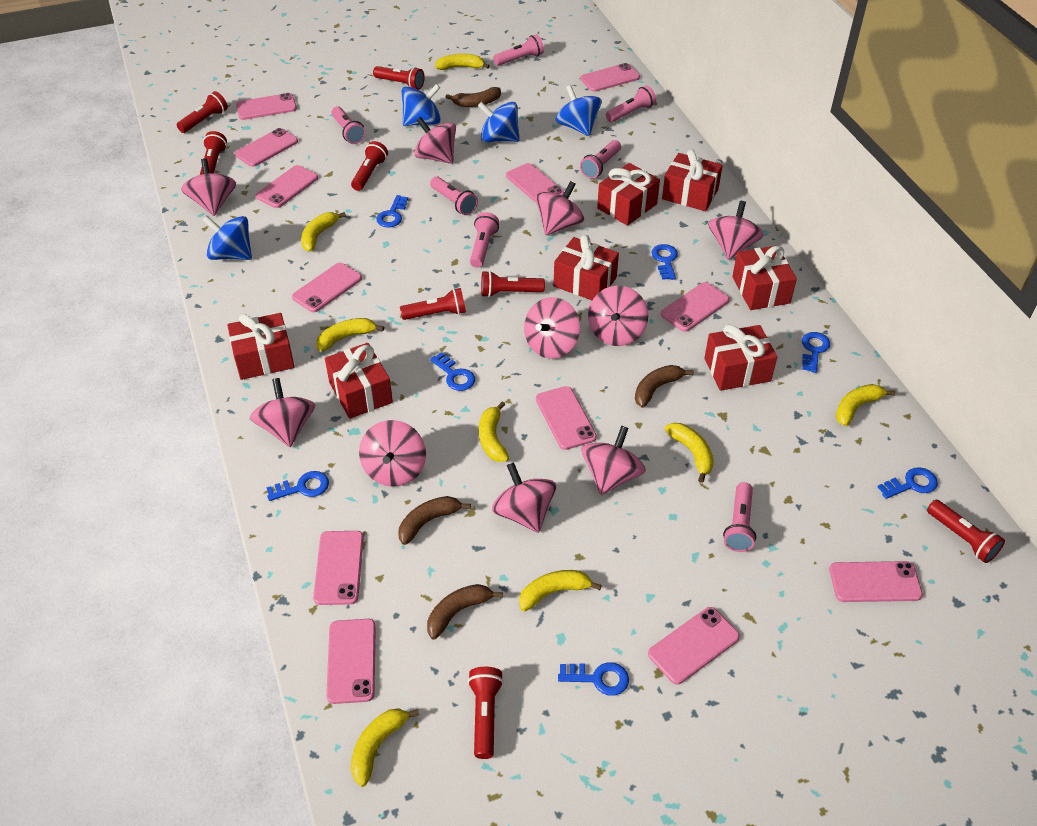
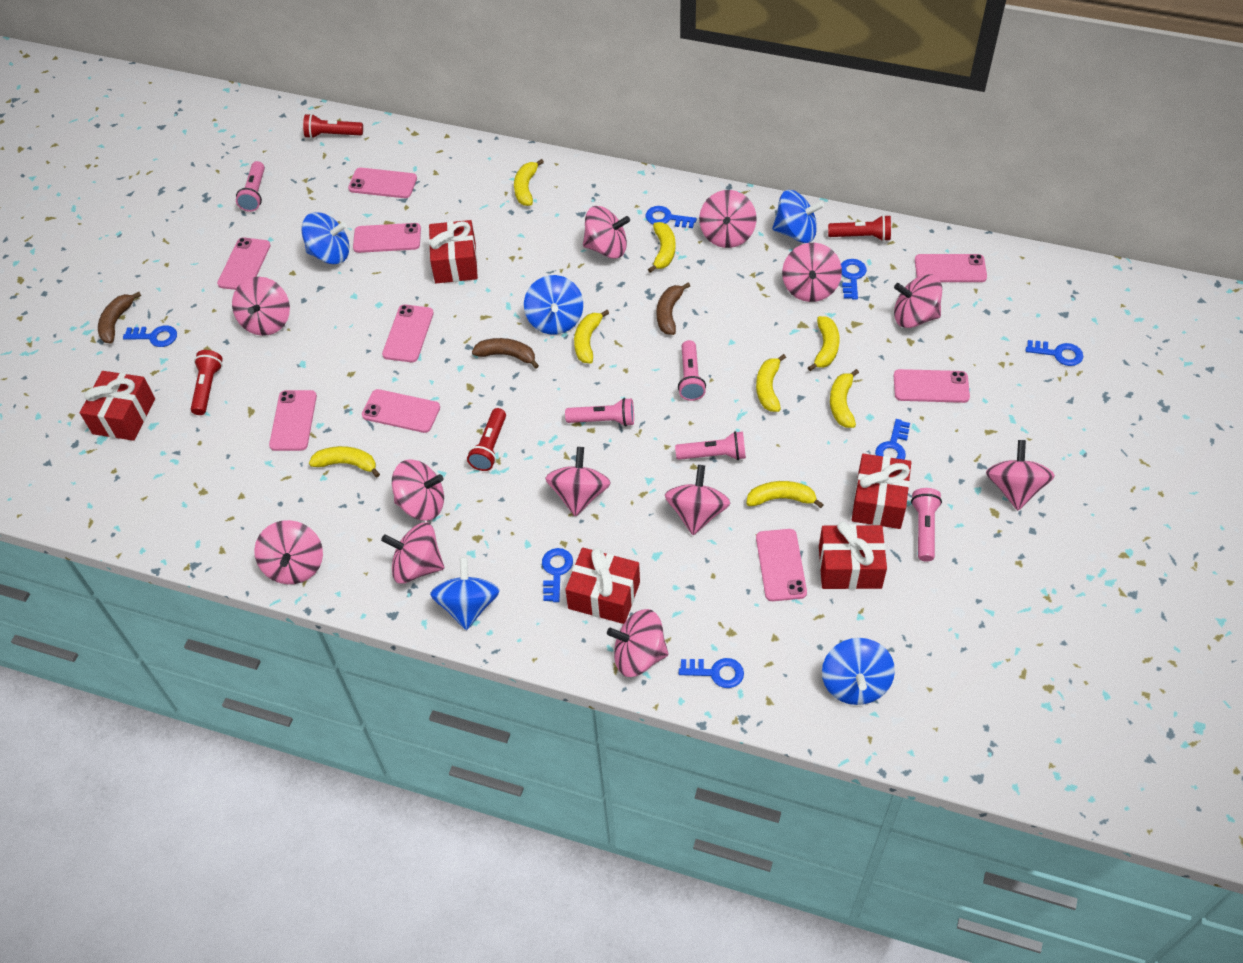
blue spinning top: [203,215,252,260] [402,84,441,126] [478,102,520,142] [555,85,602,136] = 4 -> [301,212,350,264] [430,557,499,630] [524,275,583,335] [772,190,824,243] [822,638,895,705] = 5
brown banana: [398,496,471,545] [427,584,503,640] [446,87,501,107] [635,365,694,408] = 4 -> [98,292,141,343] [472,338,539,369] [657,283,690,335] = 3
pink flashlight: [331,106,366,144] [430,177,478,215] [470,212,499,268] [493,34,544,66] [580,140,621,179] [606,85,656,122] [723,482,756,552] = 7 -> [236,161,265,212] [565,398,634,427] [675,431,746,460] [678,340,706,401] [911,488,942,562] = 5
pink phone: [235,128,298,167] [236,93,297,120] [256,165,318,208] [292,263,362,312] [313,531,363,605] [326,619,376,704] [506,163,564,203] [536,386,597,450] [580,63,640,92] [648,607,740,685] [661,282,730,332] [829,561,923,602] = 12 -> [217,238,271,290] [269,390,317,451] [348,168,417,198] [353,223,421,253] [362,389,440,433] [382,305,434,362] [756,529,807,601] [894,369,970,403] [915,254,987,282] = 9
pink spinning top: [181,158,236,216] [250,378,315,447] [359,420,426,487] [414,117,456,164] [492,463,556,533] [524,297,580,359] [535,181,584,235] [581,425,646,495] [588,285,648,346] [708,201,764,260] = 10 -> [232,277,290,336] [254,520,323,584] [381,522,444,584] [392,459,444,521] [545,447,611,517] [583,206,630,259] [607,609,669,677] [665,465,730,535] [699,190,756,248] [782,243,842,302] [894,274,942,328] [986,440,1055,510] = 12
red flashlight: [177,91,228,133] [200,131,227,175] [351,141,388,191] [373,66,425,90] [400,288,466,320] [468,667,503,759] [481,271,545,297] [927,500,1005,563] = 8 -> [191,350,223,415] [303,114,363,139] [467,408,506,471] [828,215,891,241] = 4
red gift: [227,313,294,380] [325,343,393,419] [553,235,619,300] [597,163,660,226] [662,149,723,211] [704,324,777,391] [732,246,797,310] = 7 -> [80,371,155,441] [429,220,478,283] [565,548,640,624] [819,521,887,589] [852,454,911,529] = 5

